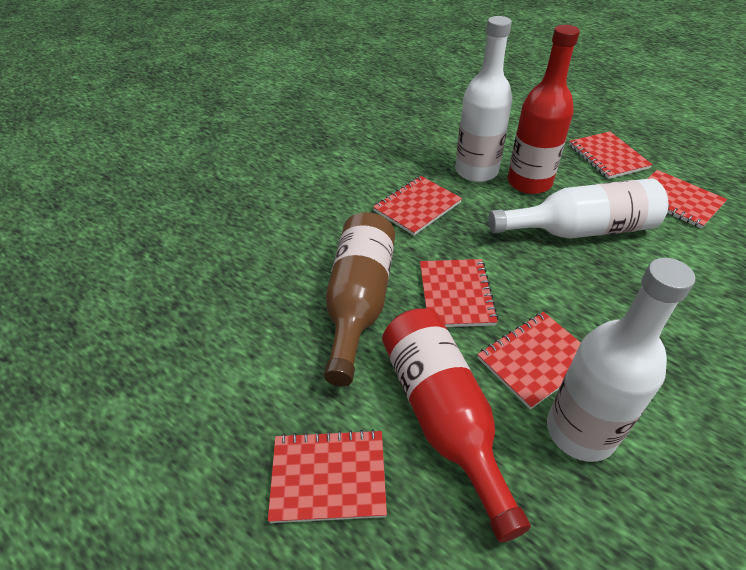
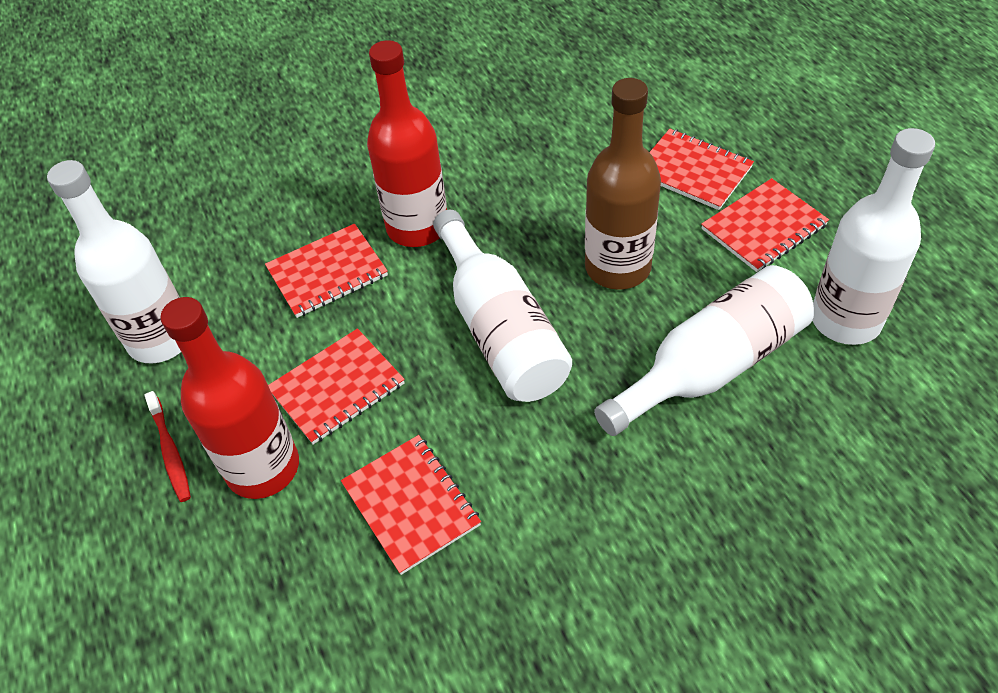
red notebook: [268,429,387,523] [373,176,462,236] [420,259,498,327] [477,312,581,410] [569,131,653,179] [647,170,727,229] = 6 -> [265,224,388,318] [268,328,405,445] [341,435,481,575] [649,129,754,210] [701,178,829,272] = 5
red toothbrush: none = 0 -> [145,391,191,502] = 1
white bottle: [455,16,513,182] [488,178,668,239] [547,258,695,462] = 3 -> [47,160,181,364] [433,210,572,402] [594,265,814,436] [812,128,935,345] = 4

